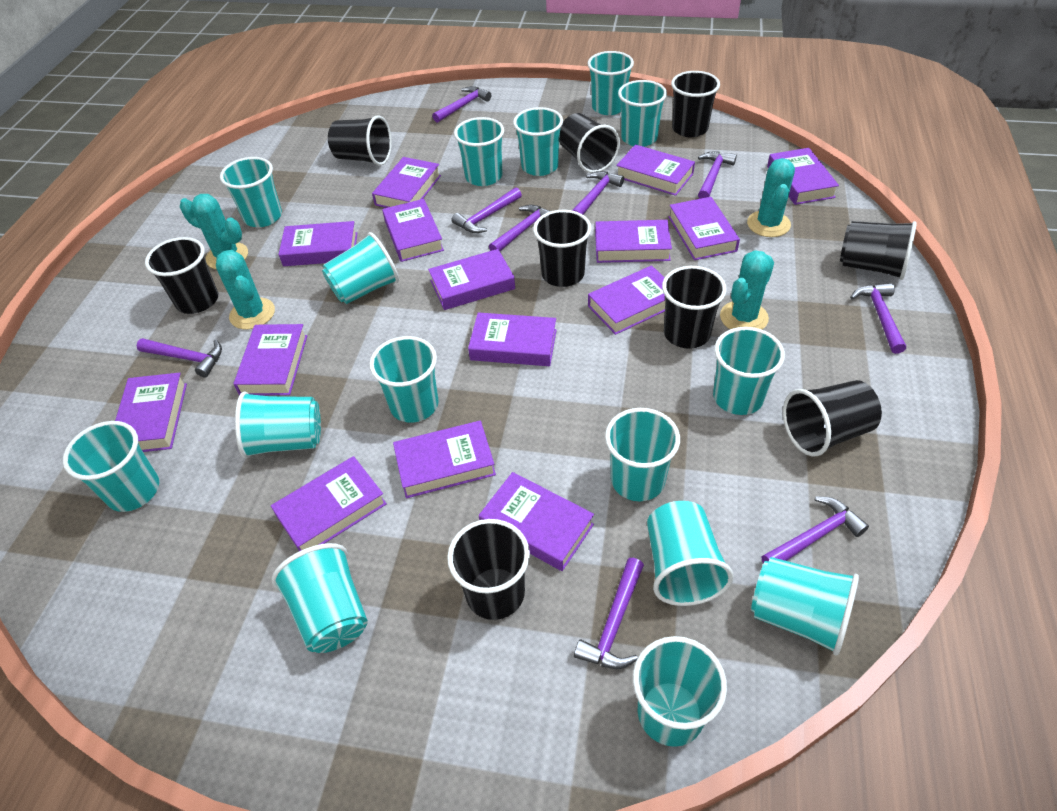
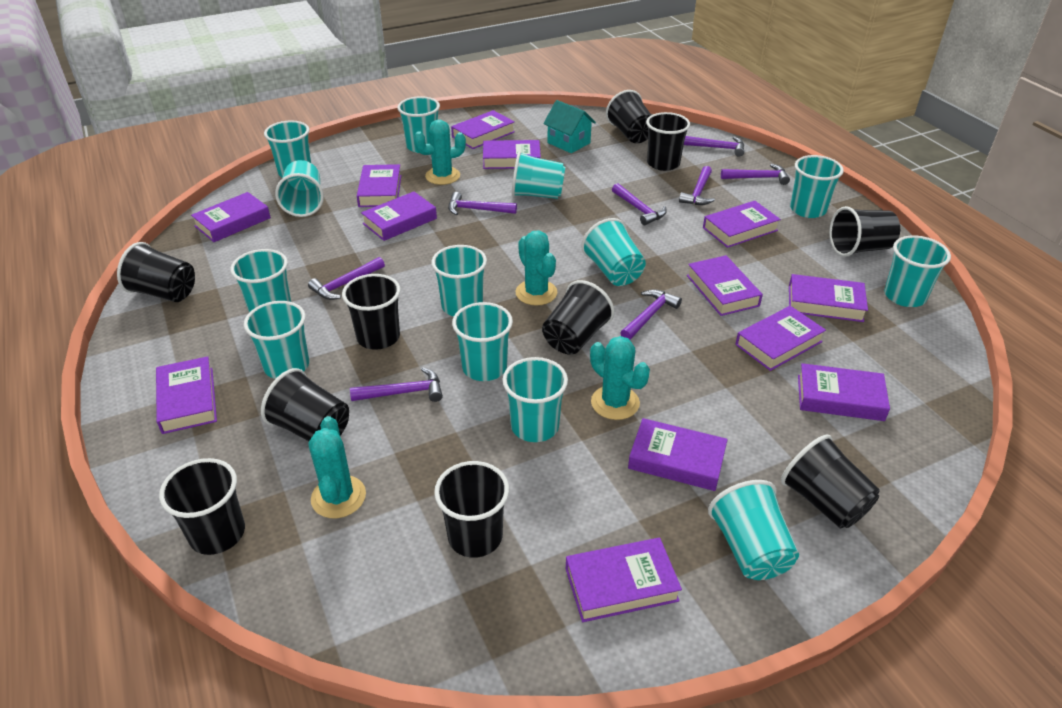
black cup: [145,237,218,314] [328,115,392,166] [447,519,530,620] [533,210,592,287] [559,113,620,173] [662,266,727,349] [671,71,720,137] [783,380,882,456] [840,221,917,280] = 9 -> [117,242,195,302] [159,458,245,555] [261,368,349,441] [342,274,400,350] [434,461,509,558] [542,280,614,355] [606,90,651,143] [646,112,690,171] [781,435,880,528] [829,206,900,257] = 10
purple book: [115,373,187,452] [233,324,307,395] [271,456,387,551] [279,221,357,266] [372,157,441,208] [382,199,444,262] [393,420,496,498] [428,249,515,310] [468,312,557,366] [479,472,594,571] [588,265,665,335] [595,220,672,263] [616,144,695,196] [668,197,740,260] [767,148,839,205] = 15 -> [156,356,217,434] [191,192,271,242] [357,164,401,207] [361,192,437,241] [451,110,515,149] [483,140,541,169] [565,538,682,622] [628,418,728,491] [687,255,763,316] [703,201,781,248] [735,306,826,371] [789,274,868,322] [798,363,890,421] = 13
purple hammer: [137,338,222,378] [432,86,491,123] [452,188,522,233] [489,205,550,251] [572,171,624,215] [574,558,644,669] [698,152,737,199] [762,496,869,564] [850,283,906,354] = 9 -> [308,257,385,300] [350,368,443,402] [448,192,517,215] [612,183,667,225] [620,289,682,340] [679,166,715,205] [684,136,744,157] [721,164,790,185] = 8
turquoise cup: [63,421,159,512] [220,157,282,227] [235,391,321,458] [272,543,368,653] [322,232,399,304] [369,336,439,423] [454,117,504,186] [513,107,563,176] [588,51,634,115] [605,408,680,501] [618,80,667,147] [633,636,727,747] [647,501,734,606] [713,327,785,415] [751,557,859,656] = 15 -> [230,249,291,312] [244,301,309,379] [264,120,311,178] [275,160,324,217] [398,96,440,153] [431,245,487,316] [452,302,513,381] [502,357,568,442] [512,151,565,199] [581,218,646,286] [708,480,799,580] [790,155,844,218] [884,235,951,307] = 13
turquoise house: none = 0 -> [543,100,596,153] = 1

